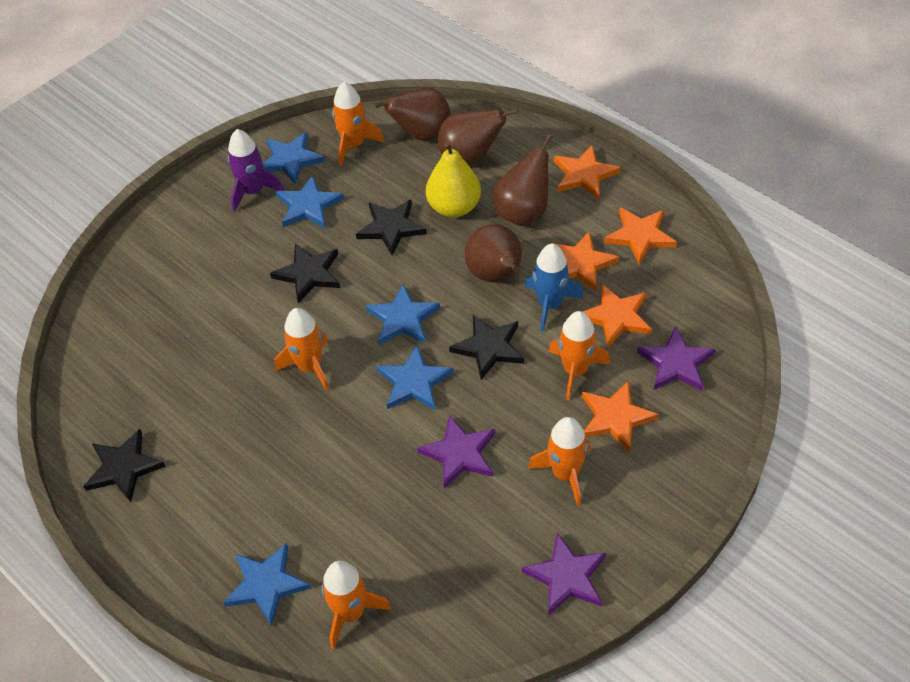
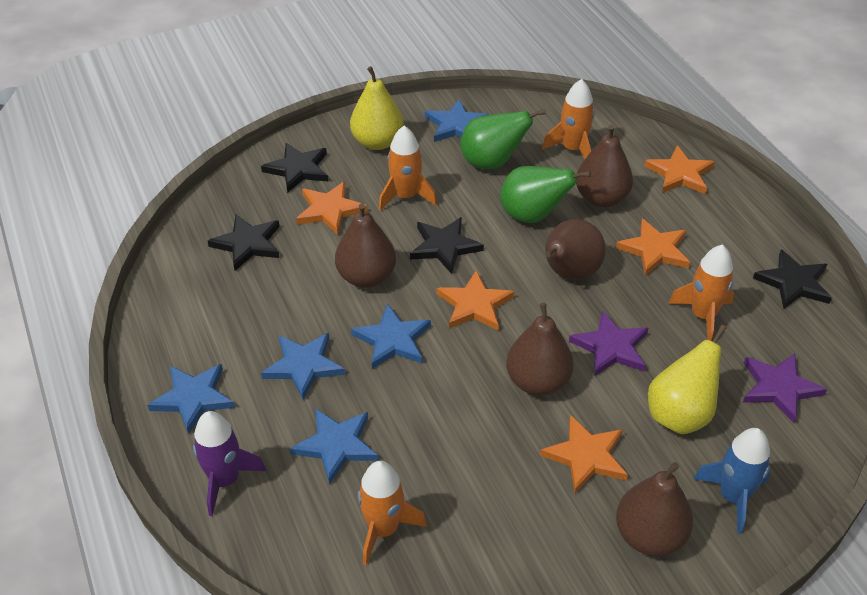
brown pear: [373,88,451,141] [438,108,518,165] [465,224,522,282] [493,134,552,226] = 4 -> [335,203,396,288] [506,303,574,395] [545,219,606,280] [576,125,633,208] [616,462,693,556] = 5
green pear: none = 0 -> [460,109,546,169] [500,166,591,223] = 2
orange rocket: [274,308,329,391] [321,561,391,649] [332,82,384,166] [528,417,591,506] [549,311,610,400] = 5 -> [358,461,427,565] [379,126,437,211] [542,79,595,159] [668,245,734,341] = 4
purple star: [417,415,495,489] [521,533,606,615] [637,326,716,391] = 3 -> [569,310,649,377] [743,353,827,423] = 2
yellow pear: [426,142,481,218] = 1 -> [350,66,404,150] [648,325,726,434] = 2

